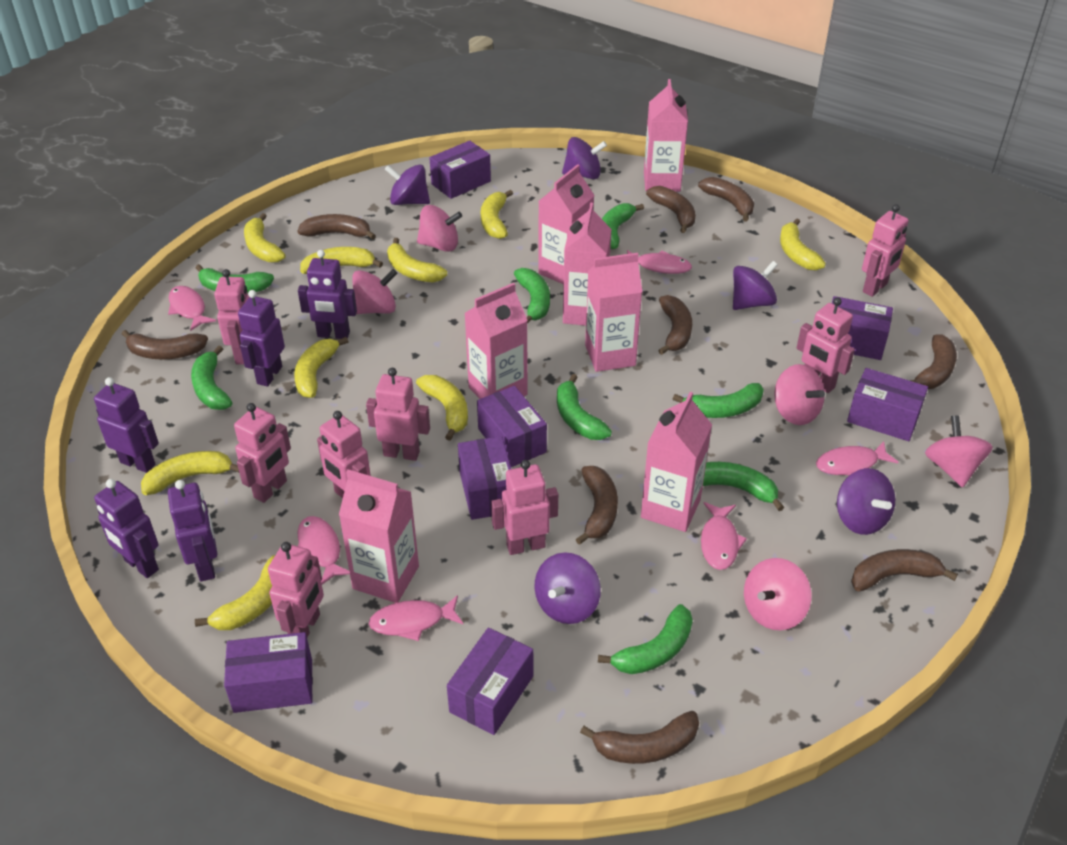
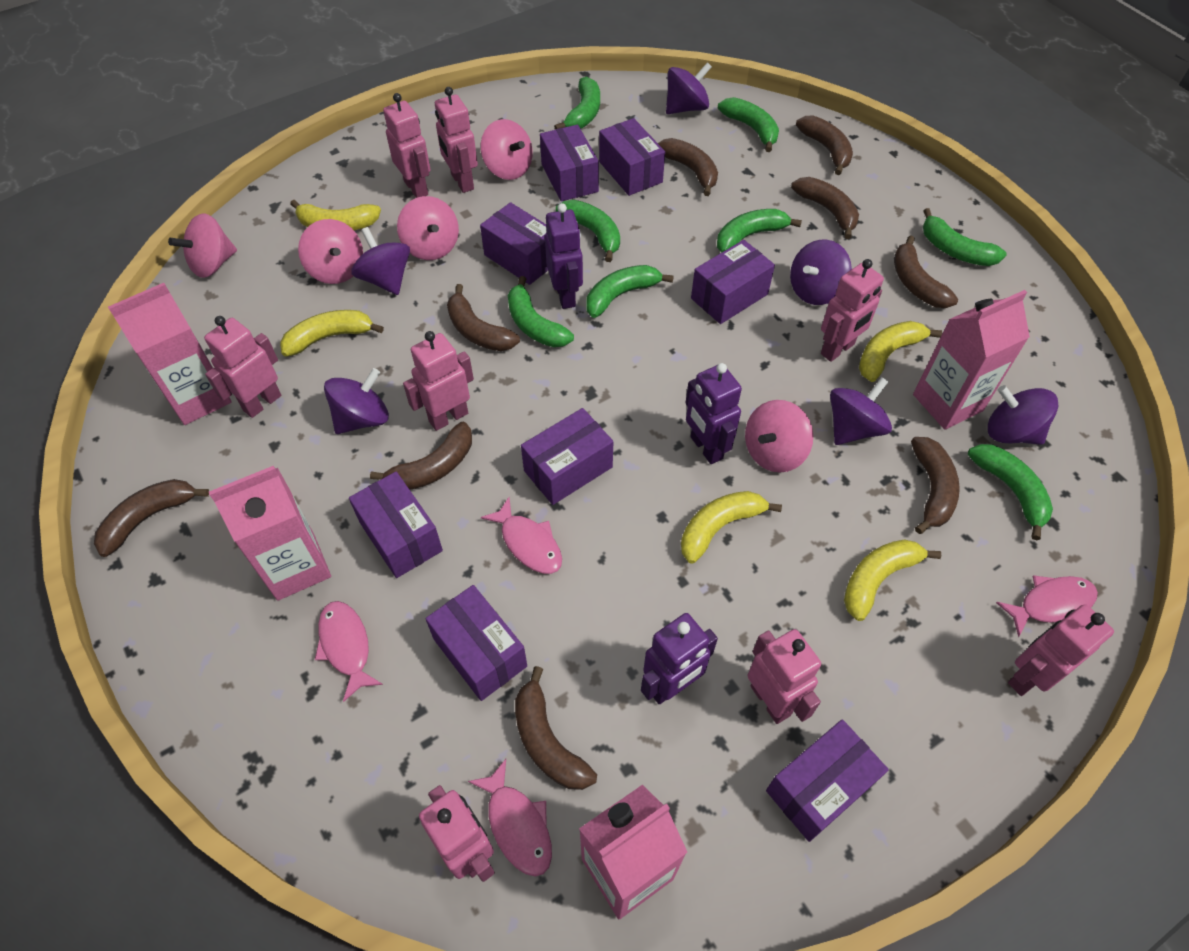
pink carton: [339,469,419,603] [464,283,528,399] [538,164,595,284] [563,203,612,326] [585,253,642,372] [641,392,712,532] [644,79,688,192] = 7 -> [108,283,232,425] [209,466,331,601] [579,785,687,919] [913,290,1030,429] = 4
pink fish: [168,286,216,331] [298,516,350,585] [369,595,463,641] [627,250,692,274] [701,502,747,570] [816,441,899,475] = 6 -> [315,601,383,702] [468,759,552,876] [481,497,562,574] [996,575,1098,637] = 4
purple box: [224,632,313,713] [430,141,491,199] [447,628,533,735] [458,436,511,520] [477,386,547,467] [832,296,893,360] [847,368,928,441] = 7 -> [349,472,443,578] [425,585,527,701] [480,202,548,285] [521,408,613,505] [540,125,599,201] [599,118,665,196] [691,240,775,324] [766,719,889,842] = 8
purple robot: [94,377,159,473] [94,479,159,578] [168,480,217,582] [238,290,285,387] [298,250,357,339] = 5 -> [545,203,583,309] [641,613,718,704] [686,363,742,464] = 3
purple spinning top: [385,165,430,205] [534,552,601,624] [562,137,607,179] [733,261,778,310] [837,468,895,535] = 5 -> [324,368,389,434] [351,227,410,295] [666,62,712,114] [790,240,852,305] [830,377,892,445] [988,385,1059,445] = 6
yellow banana: [141,451,239,495] [195,555,275,630] [244,213,286,263] [294,337,349,398] [300,247,383,274] [387,238,447,283] [416,375,468,441] [481,190,513,239] [780,219,826,270] = 9 -> [280,310,384,357] [290,200,381,230] [681,491,782,563] [844,539,941,621] [859,321,942,382] = 5

